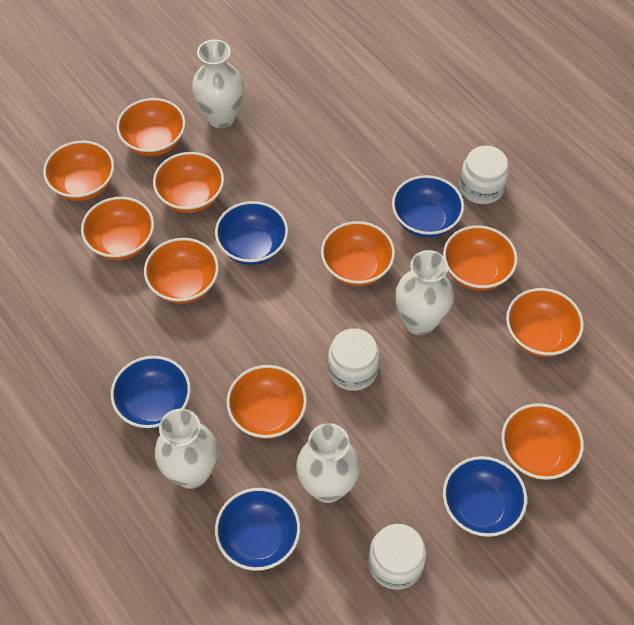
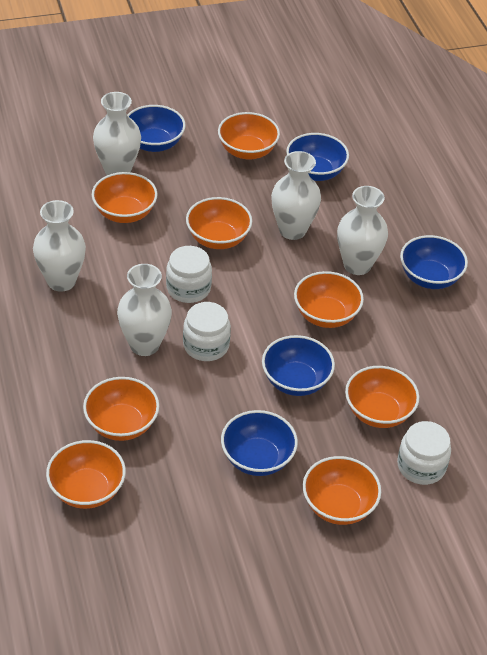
orange bowl: [43,141,114,201] [81,197,154,260] [116,98,186,156] [144,238,219,304] [153,152,224,213] [227,365,307,439] [321,221,395,286] [443,225,518,291] [501,403,584,480] [506,288,584,357] = 10 -> [46,440,126,509] [83,377,159,441] [92,172,157,223] [186,197,252,249] [218,112,280,159] [294,271,364,328] [303,456,381,525] [345,366,419,428] = 8
white vase: [155,408,218,489] [192,39,244,128] [296,423,360,503] [395,250,454,335] = 4 -> [33,200,86,292] [93,92,141,175] [117,264,172,356] [271,151,321,240] [337,186,388,275] = 5

